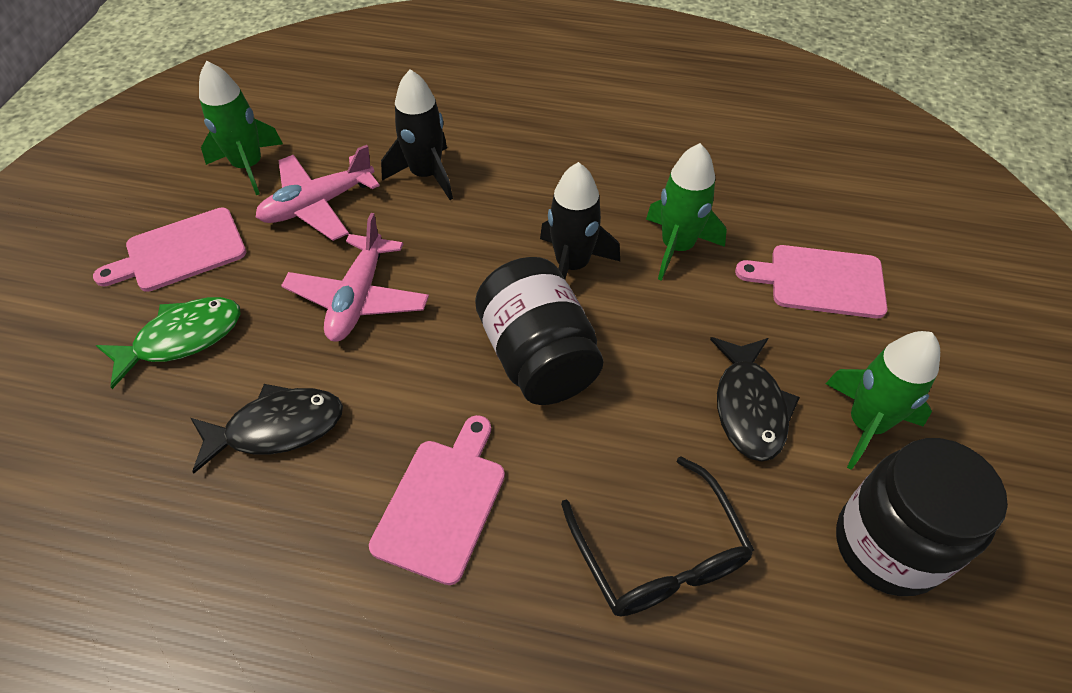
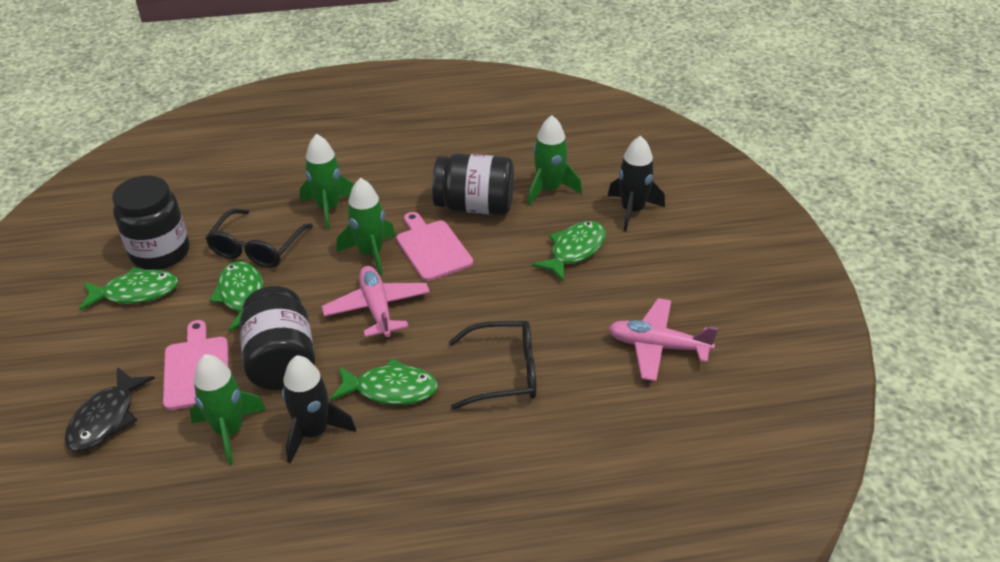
black fish: [191,384,343,473] [710,337,800,462] = 2 -> [64,367,155,452] = 1
black glasses: [561,457,754,616] = 1 -> [206,209,313,268] [449,321,536,410] = 2
black jar: [475,257,603,405] [836,438,1008,596] = 2 -> [112,176,190,270] [239,286,315,390] [432,154,514,215] = 3
green fish: [96,297,241,389] = 1 -> [79,267,178,311] [209,261,264,332] [330,358,438,405] [532,221,606,282] = 4
green rocket: [199,61,283,195] [646,143,727,281] [825,331,940,470] = 3 -> [190,354,266,465] [300,134,354,230] [337,178,395,276] [528,115,582,206] = 4
pink cutting board: [93,208,246,292] [369,415,505,585] [735,245,887,318] = 3 -> [163,320,229,410] [396,212,473,281] = 2

